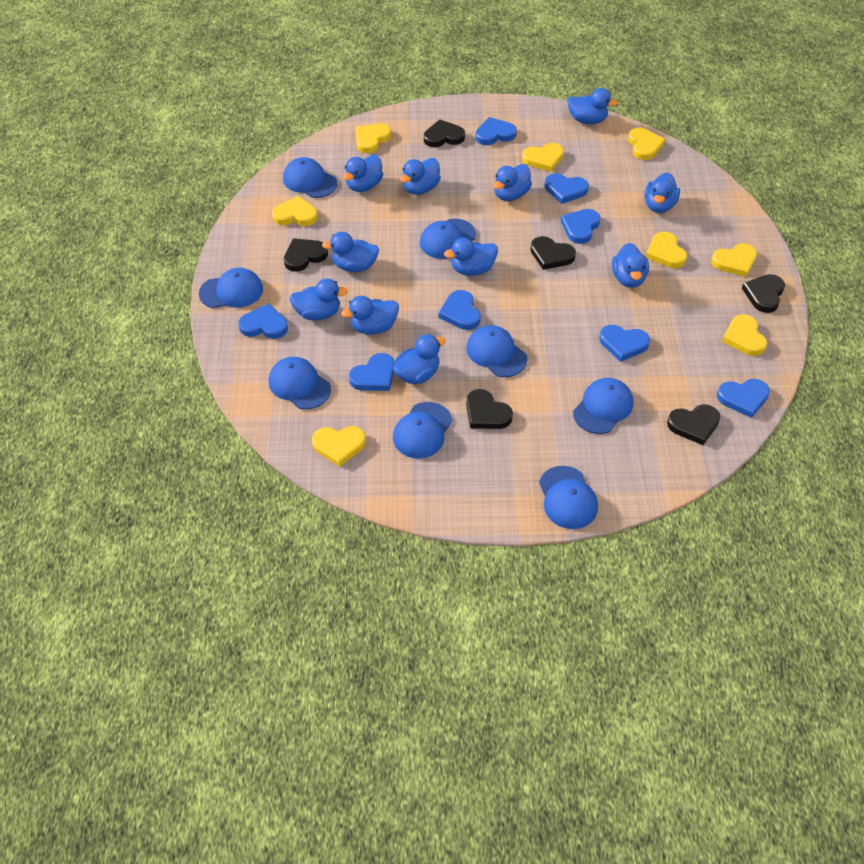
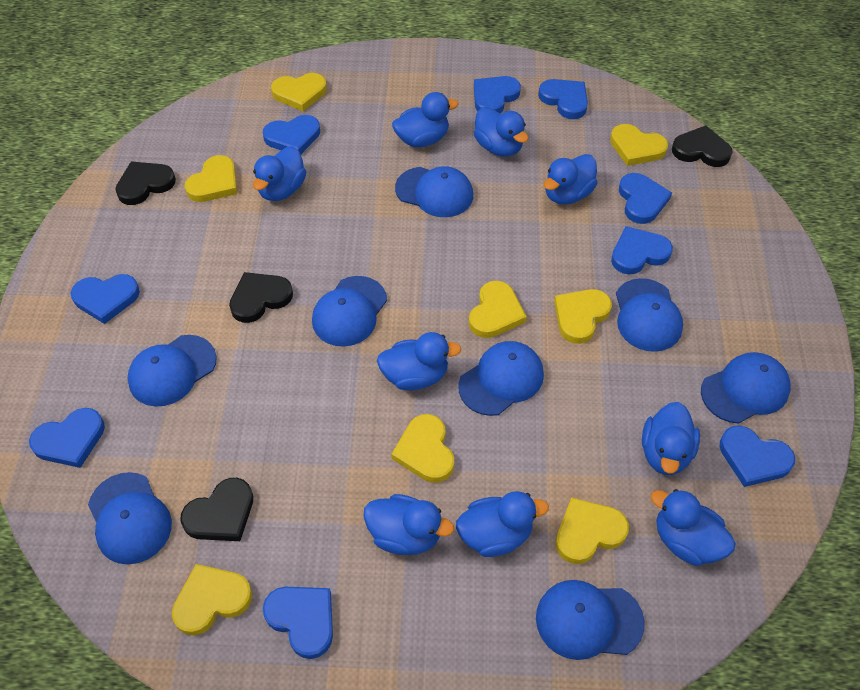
black heart: [284,238,328,272] [424,119,465,147] [466,389,513,429] [530,236,576,270] [667,405,720,445] [742,274,785,313] = 6 -> [115,161,176,205] [180,478,253,541] [229,272,293,323] [672,125,733,167] = 4
blue duck: [289,279,348,320] [322,232,379,272] [341,296,399,335] [343,155,383,192] [393,334,446,384] [400,158,441,195] [444,237,498,276] [494,164,532,201] [568,88,618,124] [612,243,649,288] [644,173,680,213] = 11 -> [253,146,306,201] [364,494,454,555] [377,332,462,391] [392,92,459,147] [456,491,549,557] [474,107,528,157] [544,154,597,205] [642,402,700,475] [651,489,735,566] = 9
blue heart: [238,303,288,339] [349,353,395,391] [438,290,481,330] [475,117,517,145] [545,173,589,204] [561,209,601,244] [599,325,650,362] [717,379,770,418] = 8 -> [29,408,105,468] [71,274,140,324] [263,115,320,154] [263,587,333,659] [474,76,521,113] [538,79,588,119] [611,226,673,275] [619,173,672,224] [719,426,795,487] = 9

